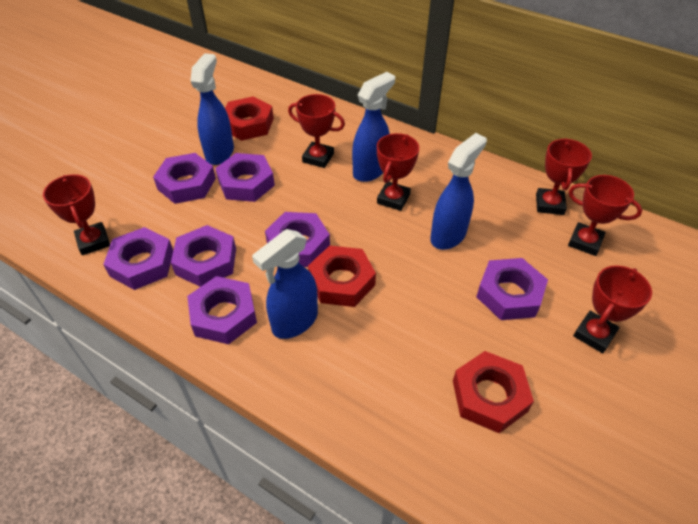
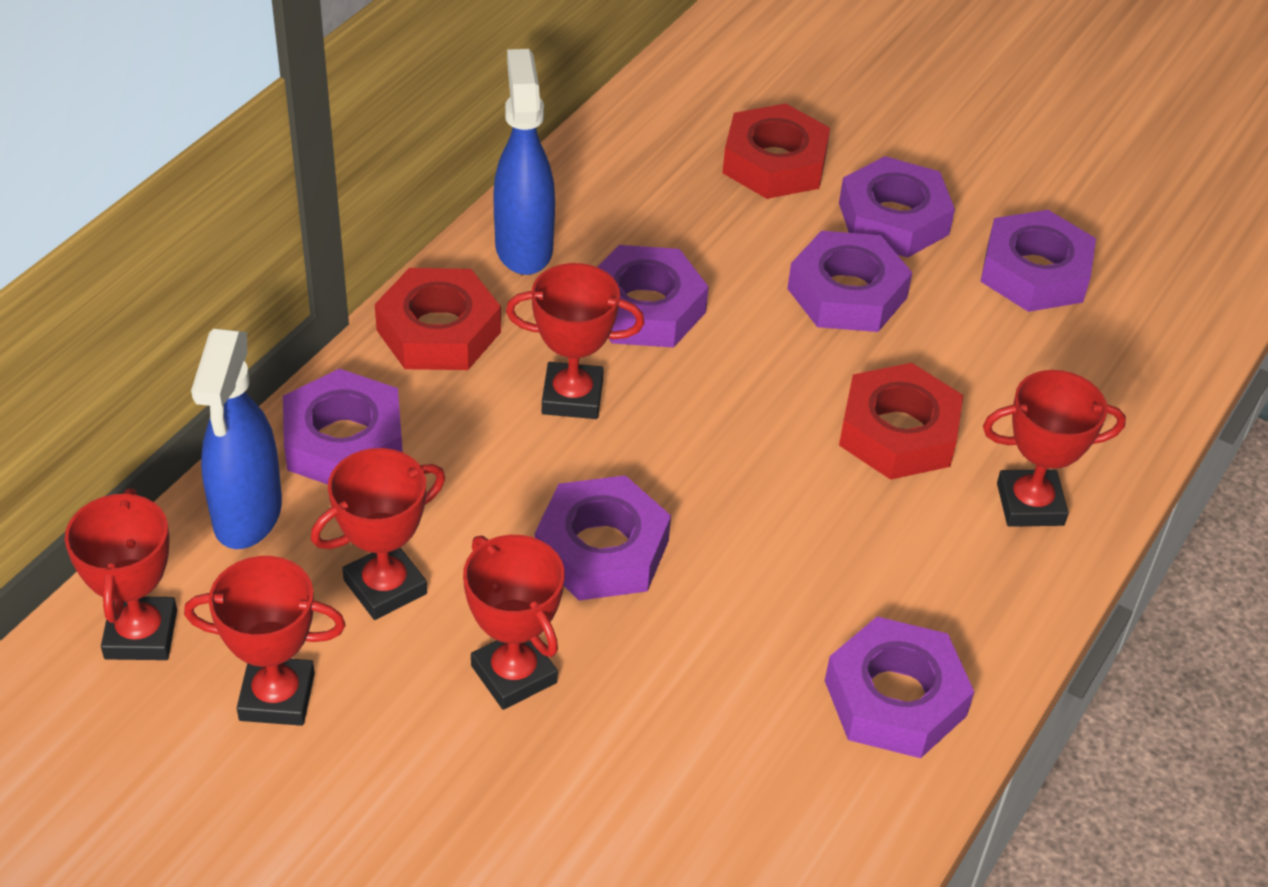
blue spray bottle: [190,53,234,165] [252,229,318,339] [352,72,395,182] [430,133,487,250] = 4 -> [191,329,282,549] [494,49,555,275] = 2

